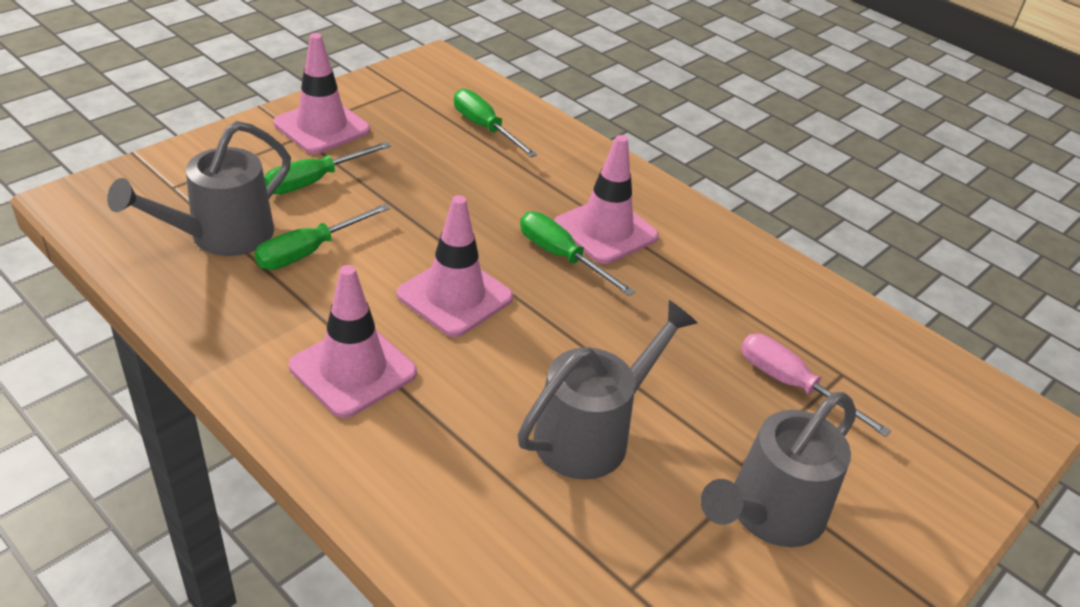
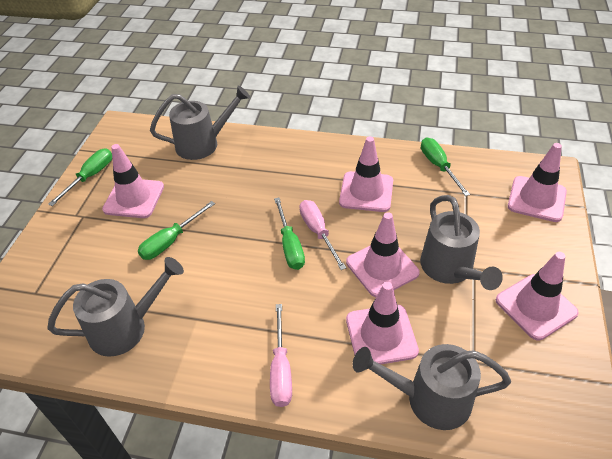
grey watering can: [107,121,291,256] [517,300,698,480] [701,392,856,547] = 3 -> [47,257,184,357] [150,86,250,160] [353,344,511,430] [420,195,503,290] = 4
pink screwdriver: [741,334,891,437] = 1 -> [270,304,292,407] [299,200,346,270] = 2
pink traffic cone: [273,33,370,154] [289,265,417,418] [397,195,513,337] [554,135,659,264] = 4 -> [102,144,164,218] [339,137,393,212] [346,212,420,297] [346,282,419,364] [496,252,579,340] [508,143,567,222] = 6

